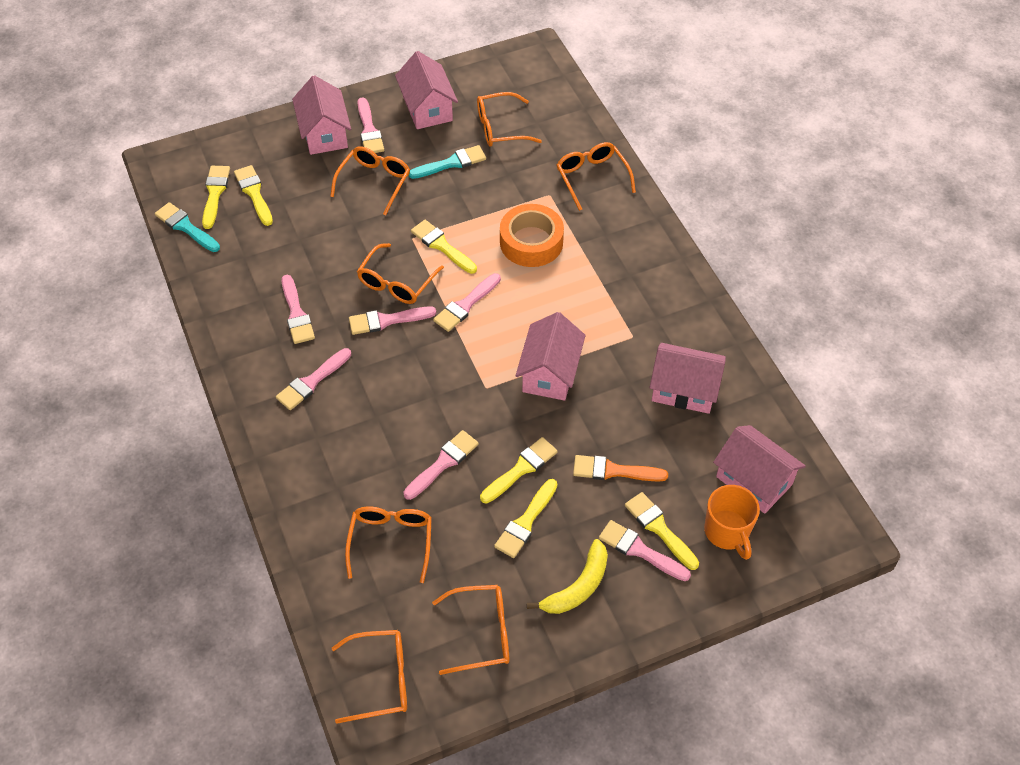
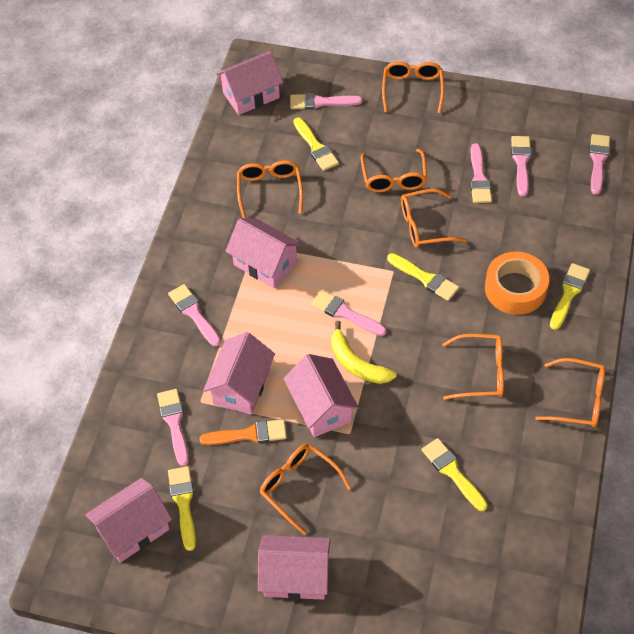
orange mug: [704,485,760,560] = 1 -> none = 0
pink house: [292,75,351,155] [395,51,458,129] [515,312,586,401] [649,343,726,414] [713,425,806,514] = 5 -> [85,478,172,563] [203,332,275,415] [216,51,283,115] [226,218,302,288] [258,535,331,600] [283,354,359,437] = 6
turquoise brush: [155,202,220,252] [408,145,486,179] = 2 -> none = 0
yellow brush: [202,166,230,229] [234,165,273,226] [411,220,477,274] [480,437,558,503] [494,479,558,558] [625,492,699,570] = 6 -> [168,466,196,551] [294,117,339,171] [387,253,459,301] [422,438,488,511] [550,263,590,330] = 5

